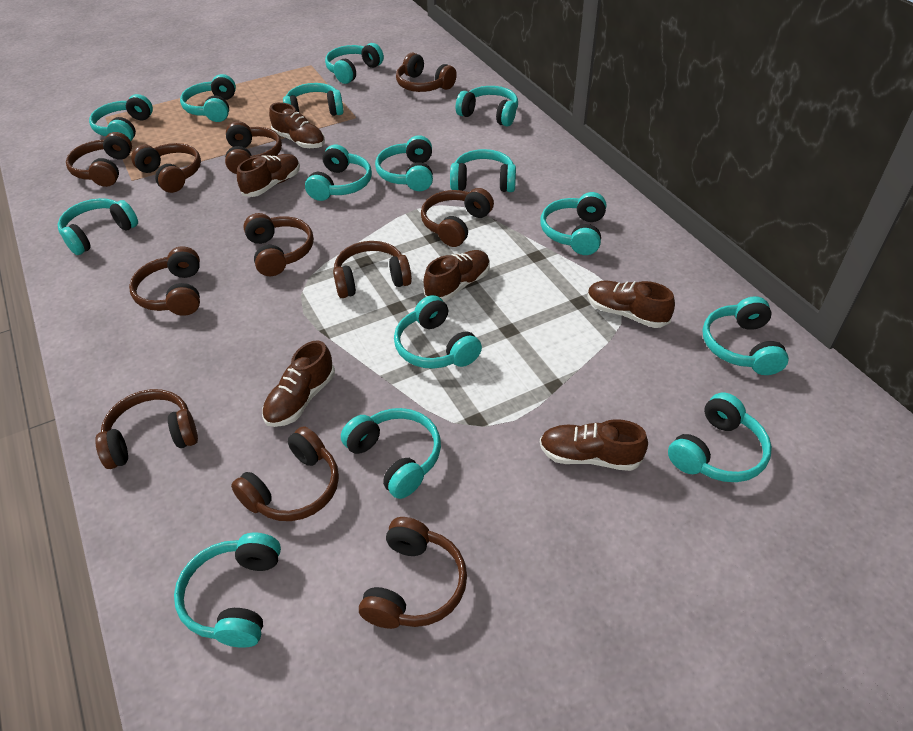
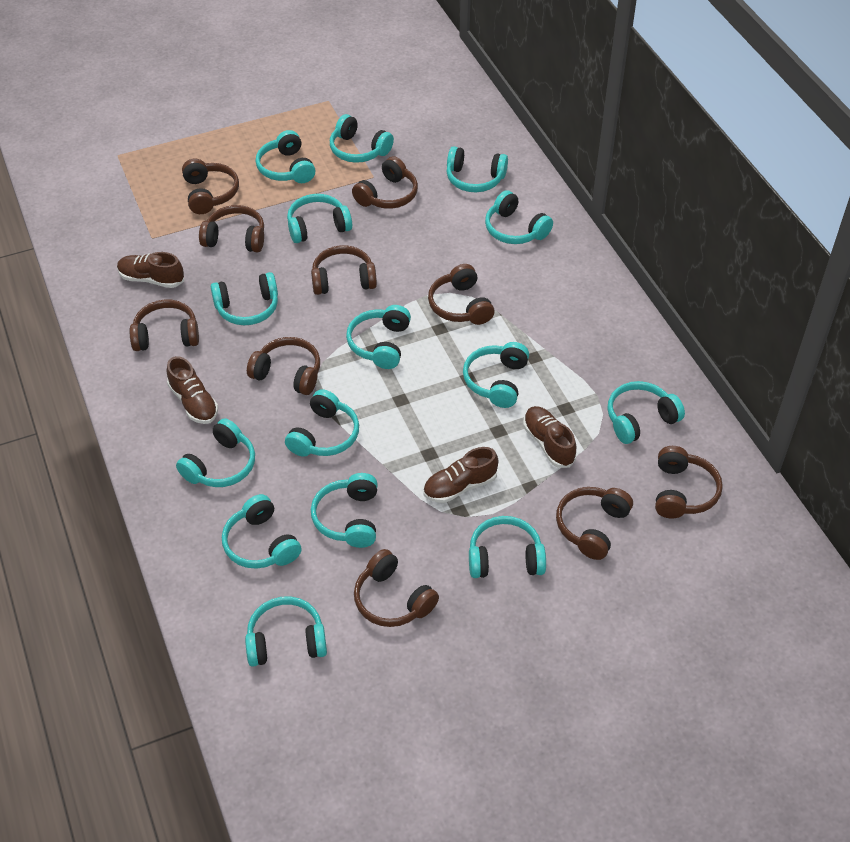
brown headphones: [66,132,132,187] [95,389,198,469] [129,246,200,316] [131,143,201,193] [225,121,282,174] [231,426,339,521] [243,213,314,276] [333,241,412,298] [359,517,467,629] [396,53,457,92] [421,188,494,247] = 11 -> [130,300,199,351] [182,158,239,214] [199,205,264,253] [247,337,320,395] [311,245,377,295] [352,156,418,209] [354,549,439,627] [428,264,494,325] [556,487,633,560] [655,446,723,519] = 10
brown shoe: [237,154,300,197] [262,340,335,427] [269,102,325,148] [423,250,490,302] [540,419,648,471] [587,281,675,328] = 6 -> [117,252,184,288] [167,356,218,424] [423,447,499,503] [523,406,577,468] = 4

